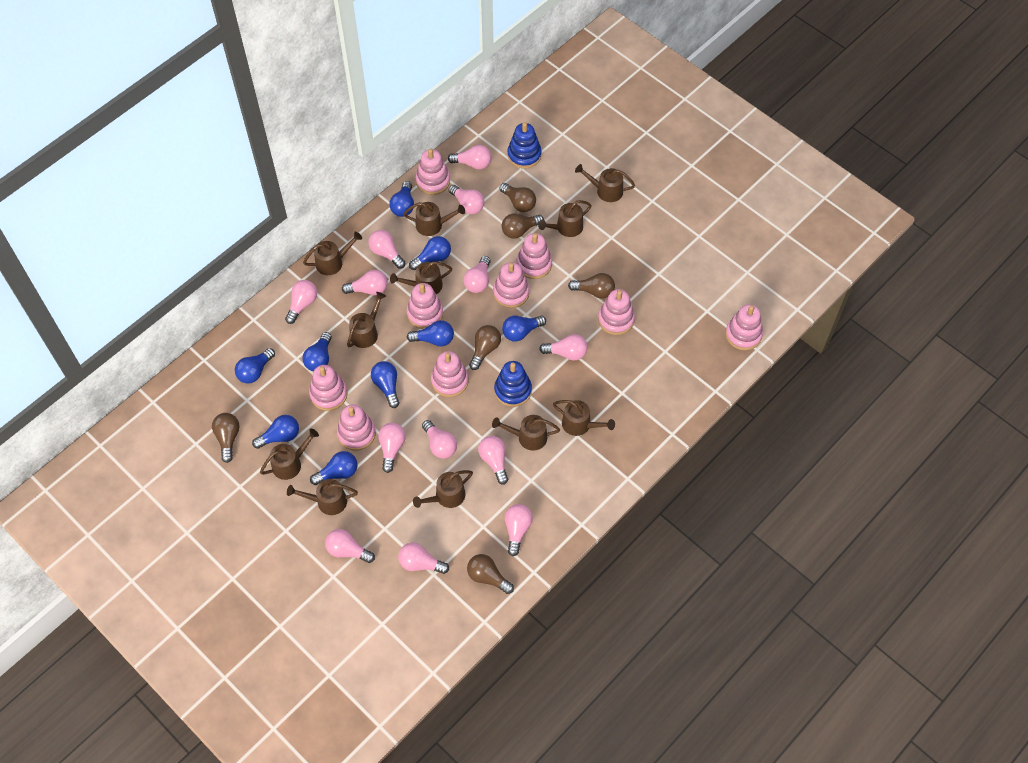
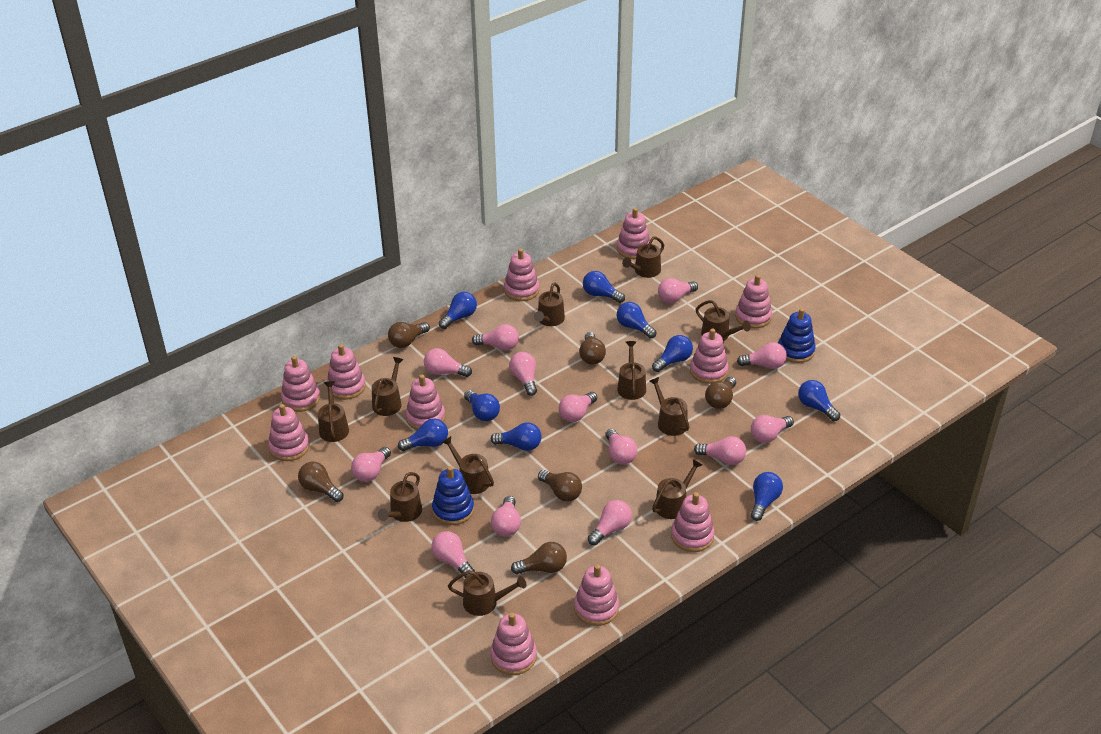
pink stacking toy: [309,365,348,411] [337,404,376,450] [407,283,443,329] [416,149,450,195] [431,351,468,397] [493,262,529,308] [517,233,552,279] [598,289,635,335] [725,304,763,350] = 9 -> [268,404,310,461] [281,356,320,412] [327,344,366,400] [406,375,445,430] [490,613,537,675] [504,248,539,301] [574,564,619,626] [617,208,650,259] [671,492,714,552] [690,328,728,384] [735,275,772,328] = 11

